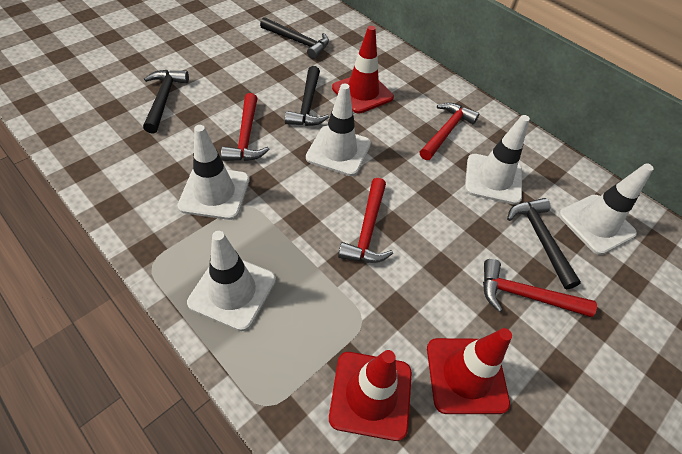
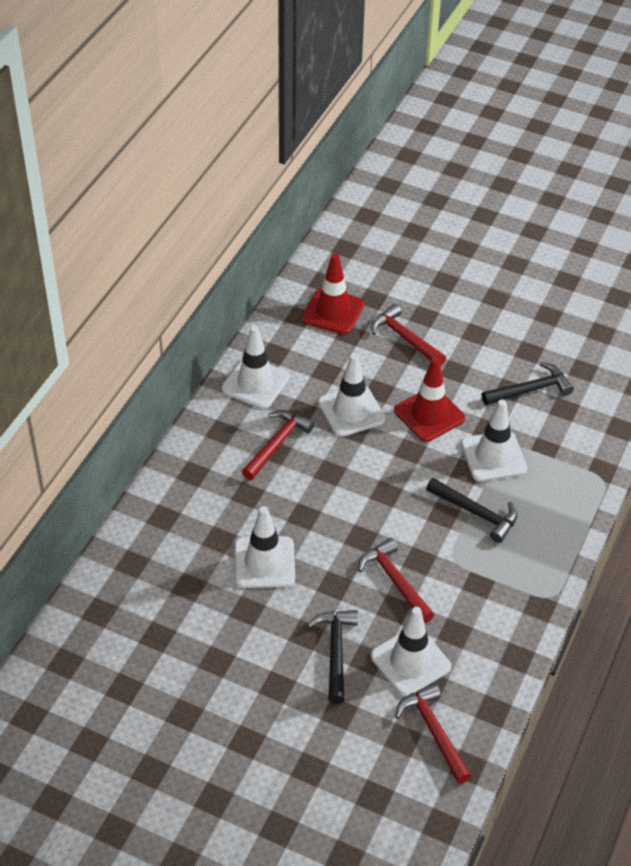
black hammer: [143,70,189,134] [260,17,329,59] [285,66,329,126] [507,198,581,289] = 4 -> [307,610,358,704] [426,478,517,543] [482,362,574,405] = 3
red traffic cone: [329,350,412,441] [332,26,394,114] [427,328,512,414] = 3 -> [302,254,365,335] [394,357,465,442] = 2

